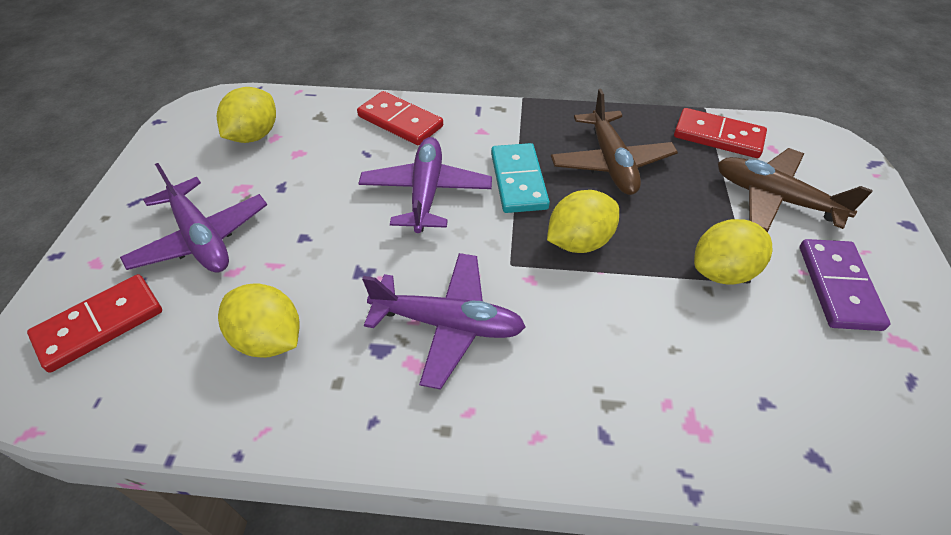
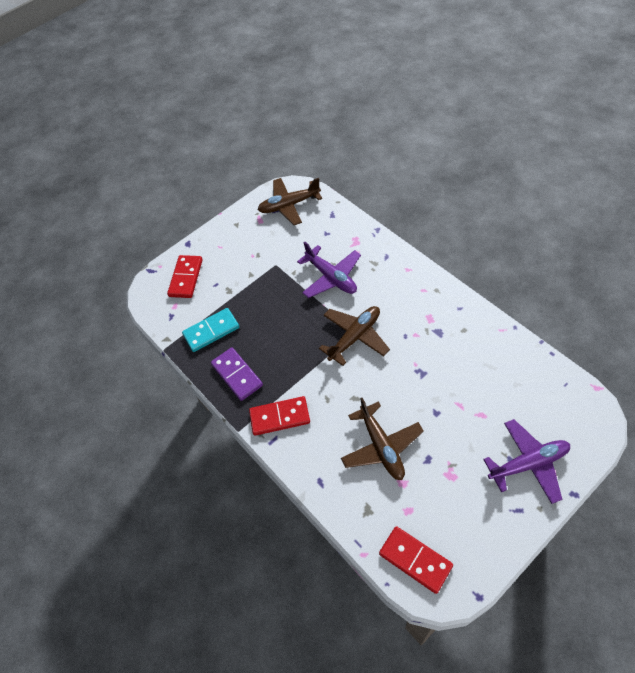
brown plane: [551,89,678,195] [718,148,873,232] = 2 -> [258,178,322,225] [319,306,390,366] [341,398,424,480] = 3
purple plane: [120,163,267,273] [358,137,492,233] [362,253,526,390] = 3 -> [297,241,361,298] [483,419,570,504] = 2
yellow lemon: [217,87,276,143] [218,283,300,358] [547,190,619,253] [694,219,773,285] = 4 -> none = 0

